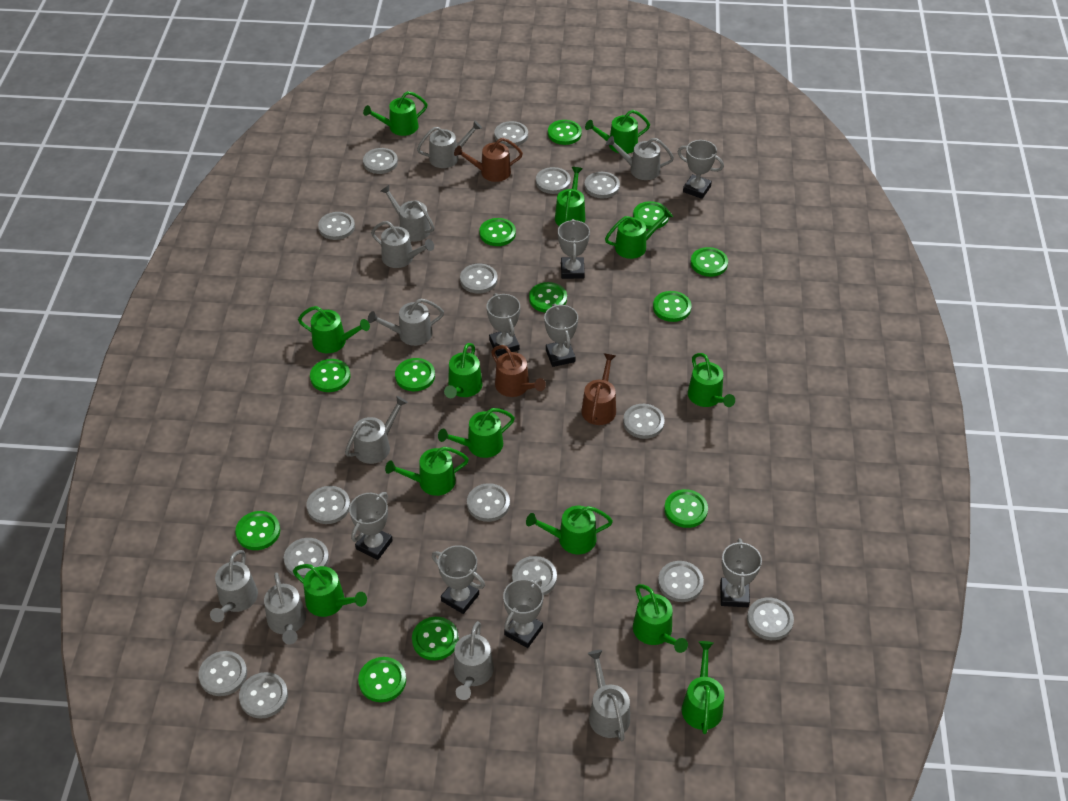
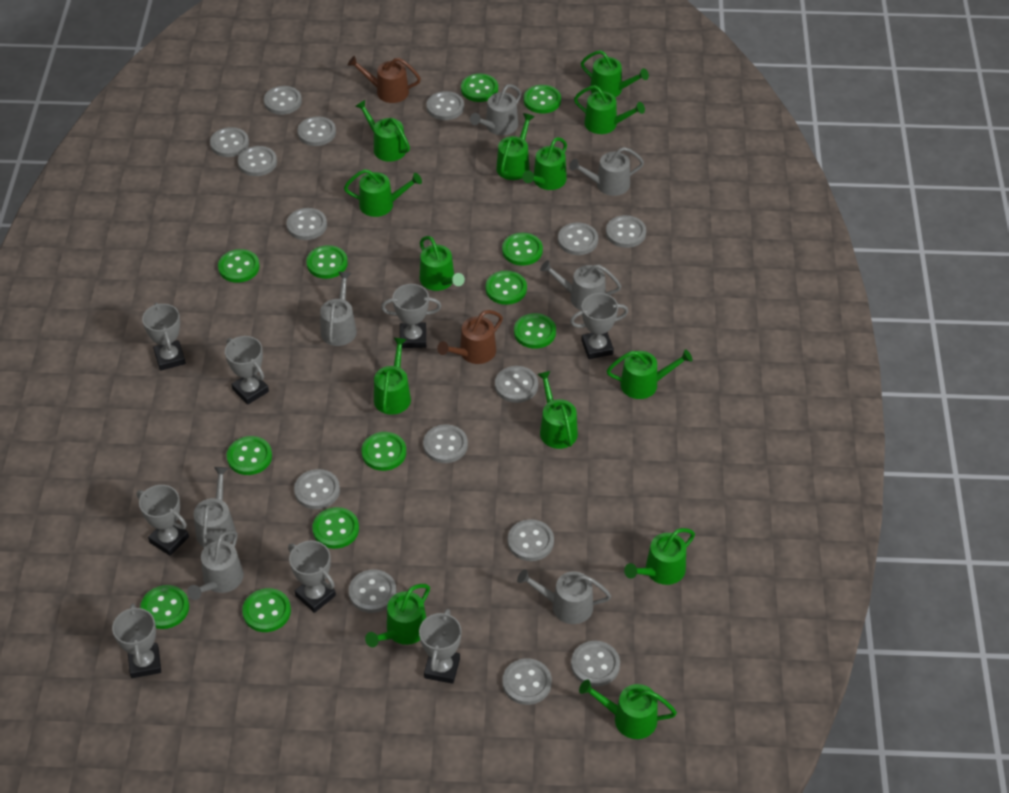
brown watering can: [454,138,523,182] [491,345,546,397] [581,353,616,425] = 3 -> [348,56,421,103] [437,310,503,364] = 2
grey watering can: [210,550,258,622] [264,572,306,644] [345,396,408,464] [368,299,444,346] [371,221,434,268] [380,185,435,242] [417,120,482,168] [454,621,494,700] [588,650,630,741] [606,136,674,180] = 10 -> [187,530,244,600] [194,467,236,548] [320,272,357,346] [470,84,522,135] [517,569,611,624] [540,260,621,311] [569,147,644,196] = 7

